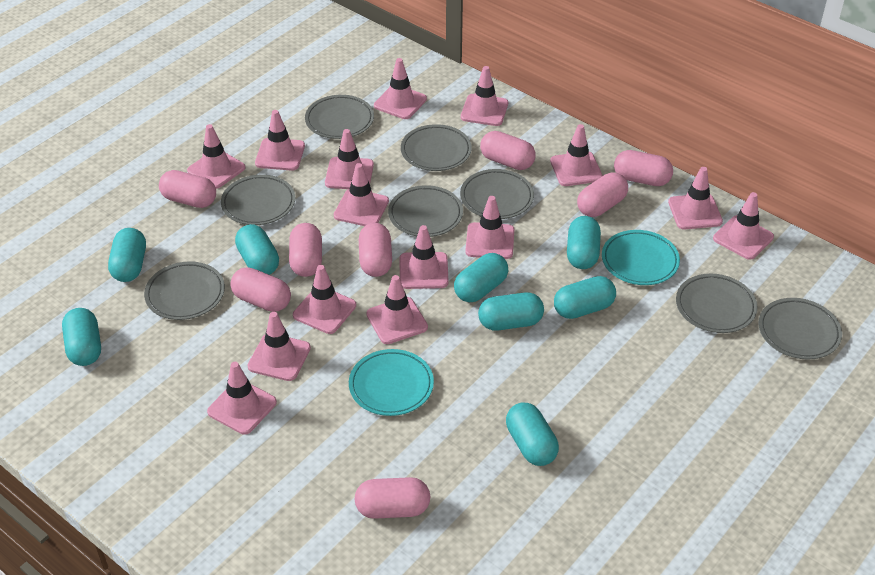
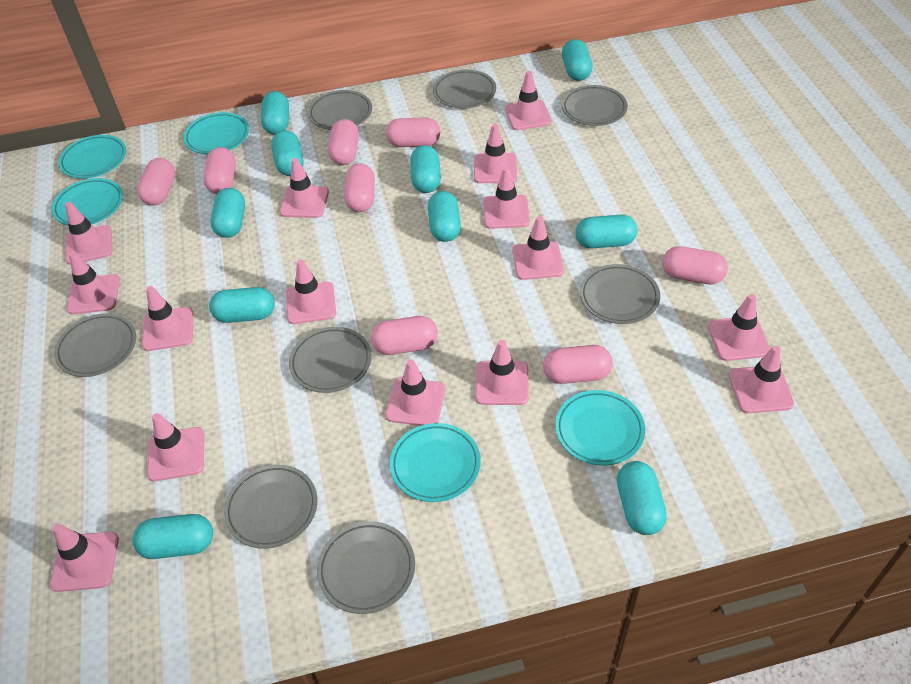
turquoise capsule: [62,308,101,366] [108,228,146,282] [235,224,279,275] [454,253,508,302] [478,292,544,331] [506,403,559,466] [554,276,616,319] [567,216,601,269] = 8 -> [132,514,213,559] [209,287,275,323] [211,188,245,238] [261,91,289,135] [271,130,303,176] [410,145,441,193] [428,191,461,242] [562,39,592,81] [575,215,637,248] [617,461,667,535] = 10
turquoise plate: [349,349,434,416] [602,230,680,285] = 2 -> [52,178,123,225] [58,135,126,179] [184,112,249,154] [390,423,481,502] [555,390,645,466] = 5

